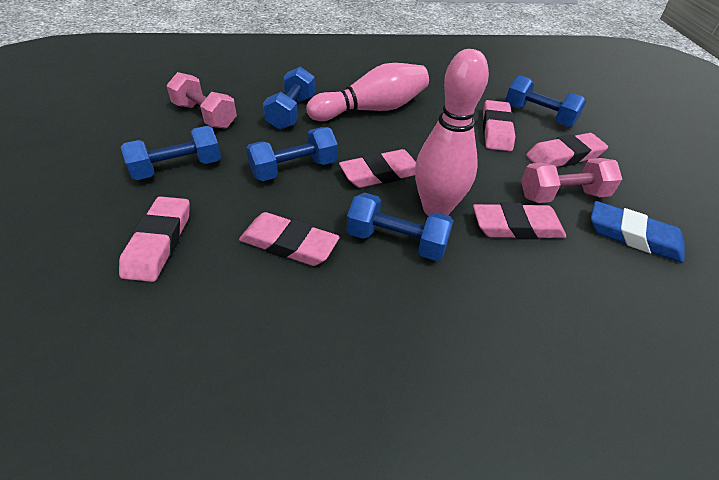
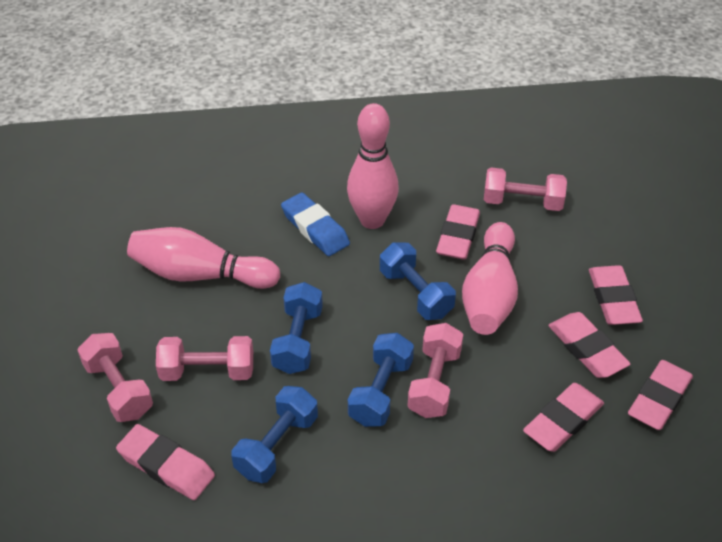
blue dumbbell: [121,126,221,180] [246,127,338,181] [263,66,315,130] [347,193,454,261] [505,75,586,127] = 5 -> [231,386,318,483] [270,282,323,374] [348,333,414,427] [380,243,456,320] = 4
pink bowling pin: [306,63,429,121] [415,49,489,216] = 2 -> [127,227,280,289] [347,103,399,229] [462,222,518,335] = 3
pink dumbbell: [166,72,237,129] [521,158,622,203] = 2 -> [78,333,153,422] [156,336,253,381] [408,323,463,418] [484,168,567,211] = 4

